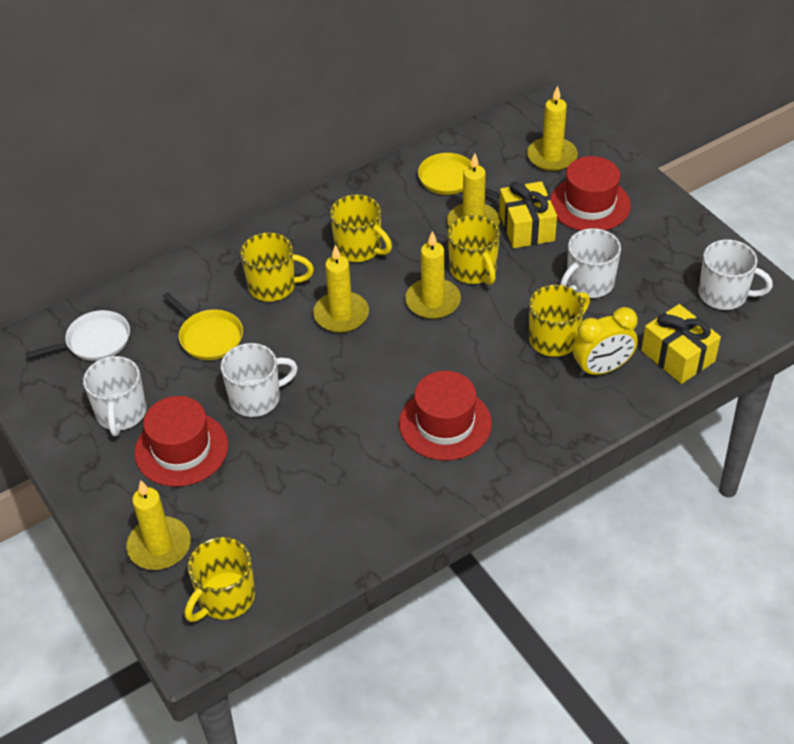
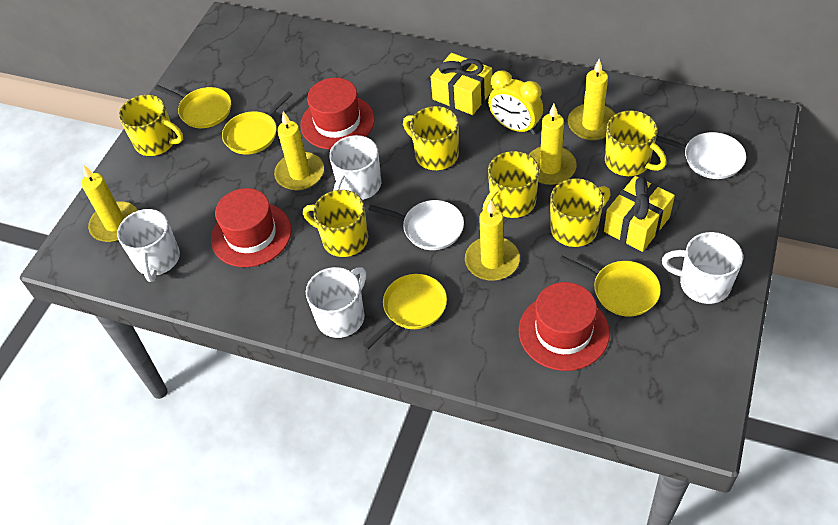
white pan: [26,310,130,361] = 1 -> [369,200,464,250] [655,132,746,179] = 2
yellow mug: [185,537,255,622] [241,232,314,302] [330,194,392,262] [448,215,500,285] [529,285,590,357] = 5 -> [119,95,183,156] [303,190,368,257] [403,106,459,170] [483,151,539,218] [550,178,611,247] [605,110,667,176] = 6
yellow pan: [163,292,243,360] [418,153,500,199] = 2 -> [155,85,231,128] [222,91,293,154] [363,274,447,350] [559,256,661,317] = 4

